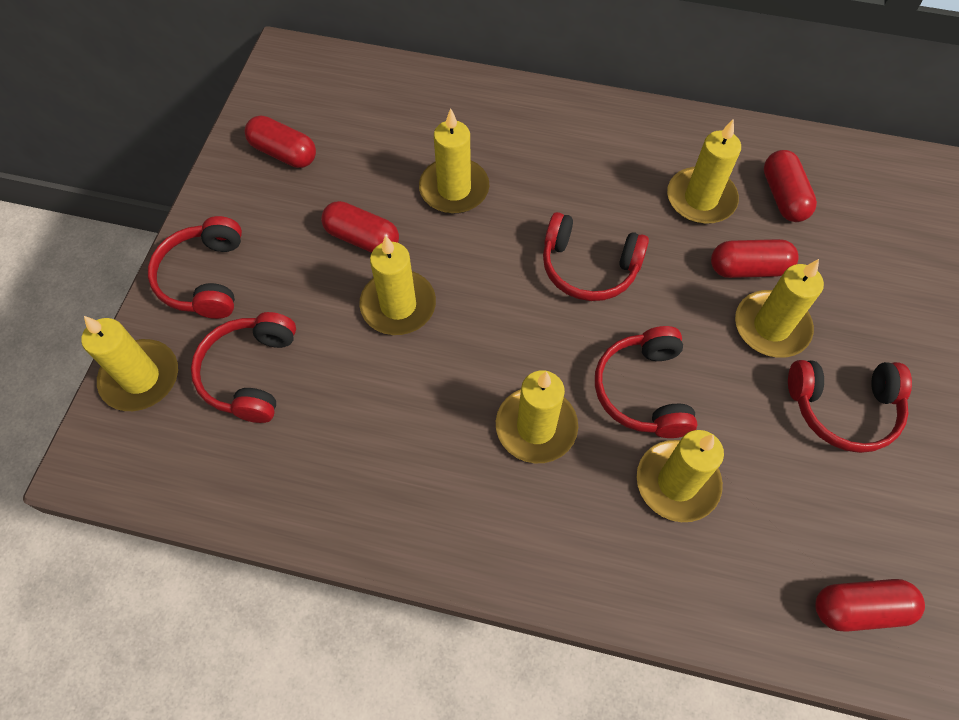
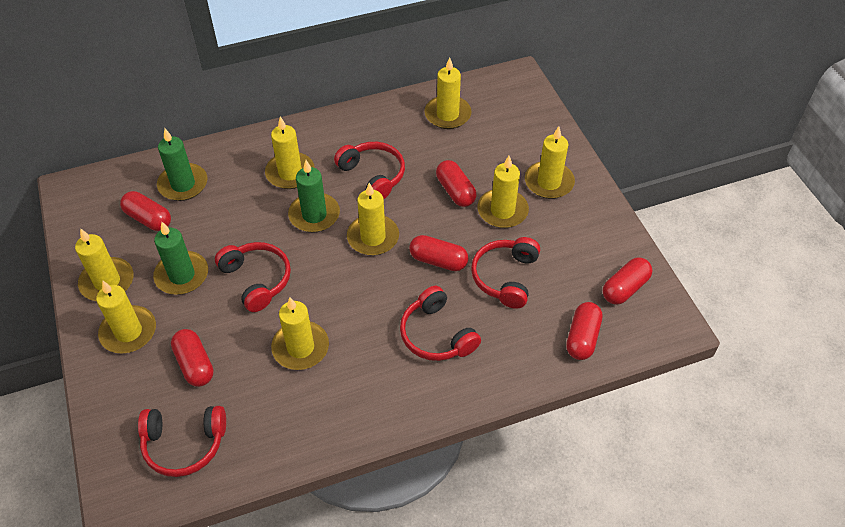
green candle: none = 0 -> [153,222,208,295] [157,129,207,201] [288,160,340,233] = 3
red capsule: [245,116,316,168] [321,201,399,253] [711,239,799,278] [764,150,817,222] [815,579,925,632] = 5 -> [120,191,171,231] [171,329,214,387] [409,235,468,271] [436,160,476,207] [566,302,603,360] [603,257,653,305] = 6
yellow candle: [81,316,178,411] [359,235,436,335] [419,109,489,214] [496,370,578,463] [637,430,724,522] [667,119,741,224] [735,259,824,358] = 7 -> [75,228,134,301] [96,280,156,354] [265,117,315,189] [271,297,329,370] [347,183,399,256] [425,57,471,129] [478,156,529,228] [525,126,575,199] = 8

